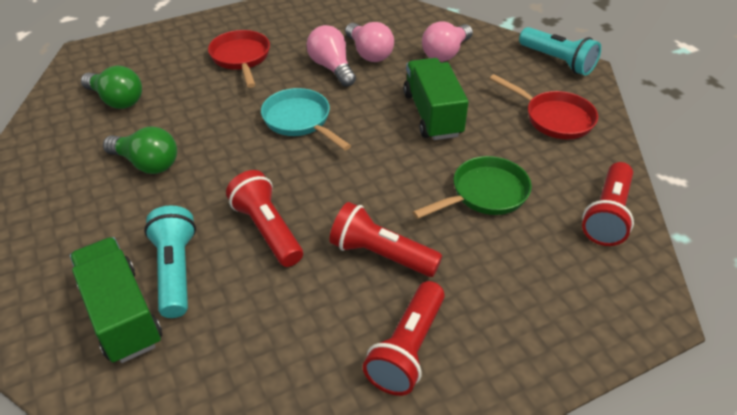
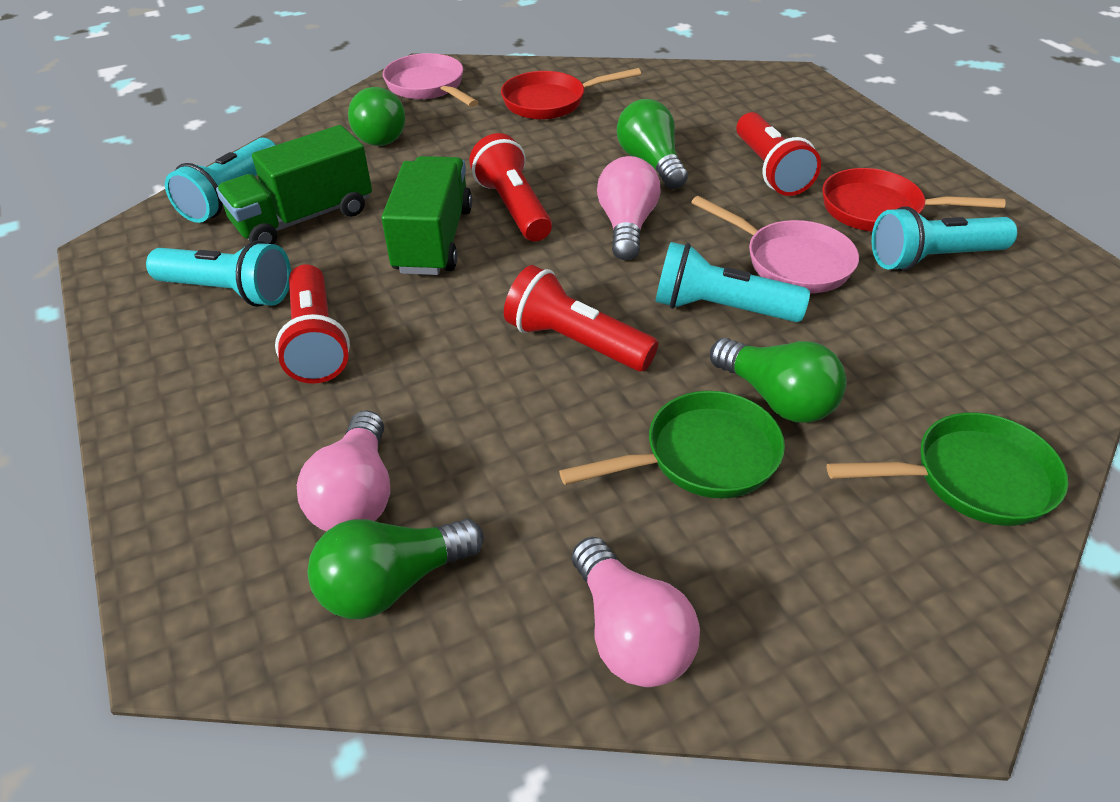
green light bulb: [81,66,142,109] [103,126,177,174] = 2 -> [308,519,484,619] [348,87,405,146] [617,99,688,189] [710,338,847,423] = 4
green pan: [412,156,532,219] = 1 -> [559,391,785,499] [827,412,1068,526] = 2
pink pan: none = 0 -> [383,53,478,107] [691,196,859,293] = 2
turquoise flashlight: [144,205,196,318] [519,27,601,76] = 2 -> [146,240,291,307] [165,138,276,223] [655,242,810,322] [872,206,1017,271] = 4
turquoise pan: [261,88,351,151] = 1 -> none = 0

